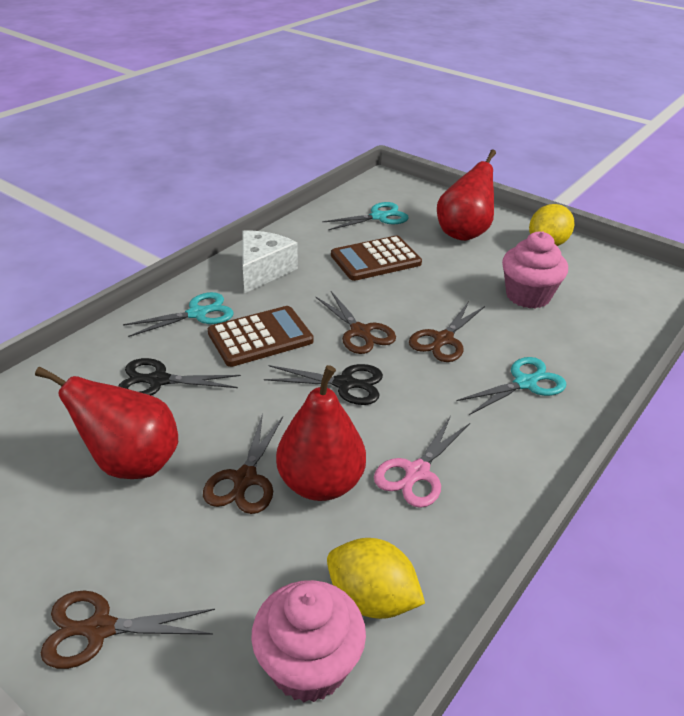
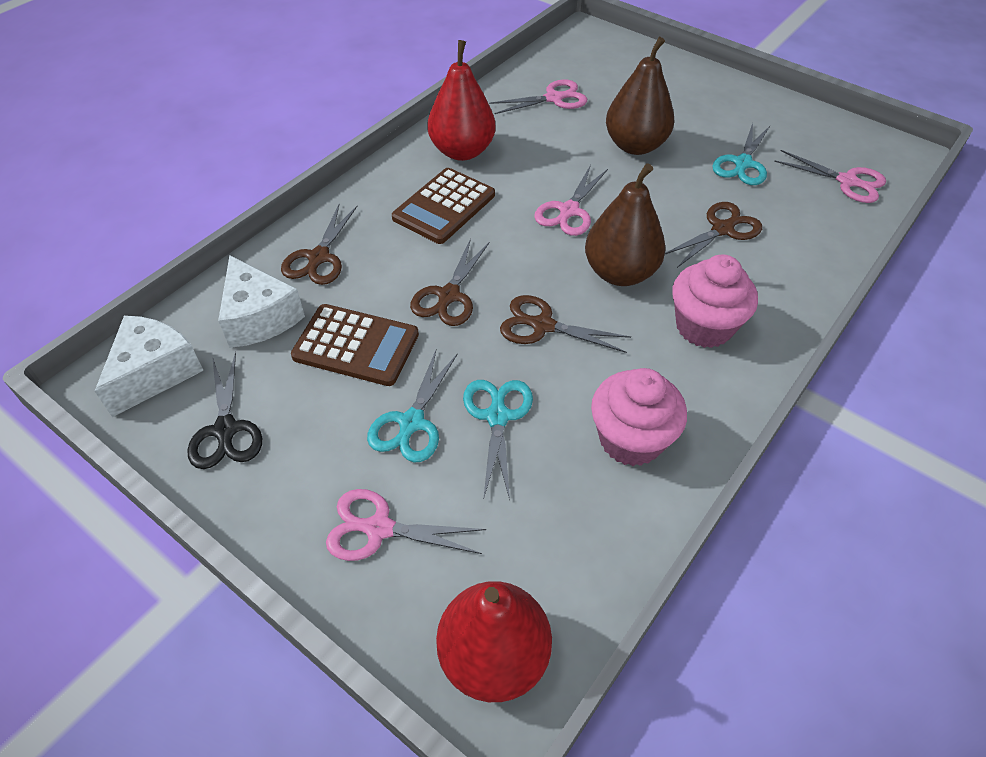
black scissors: [118,358,241,396] [264,364,383,405] = 2 -> [187,352,262,469] = 1
brown pear: none = 0 -> [585,163,666,286] [606,37,674,155] = 2
pink scissors: [374,416,470,508] = 1 -> [326,489,486,561] [489,79,587,114] [534,165,608,236] [774,150,886,203] = 4
red pear: [35,367,178,479] [276,365,366,501] [437,150,496,241] = 3 -> [427,40,495,161] [436,581,552,702] = 2
white cheese: [242,230,298,293] = 1 -> [95,315,204,417] [218,255,305,348] = 2
yellow lemon: [327,538,425,619] [529,204,574,246] = 2 -> none = 0

